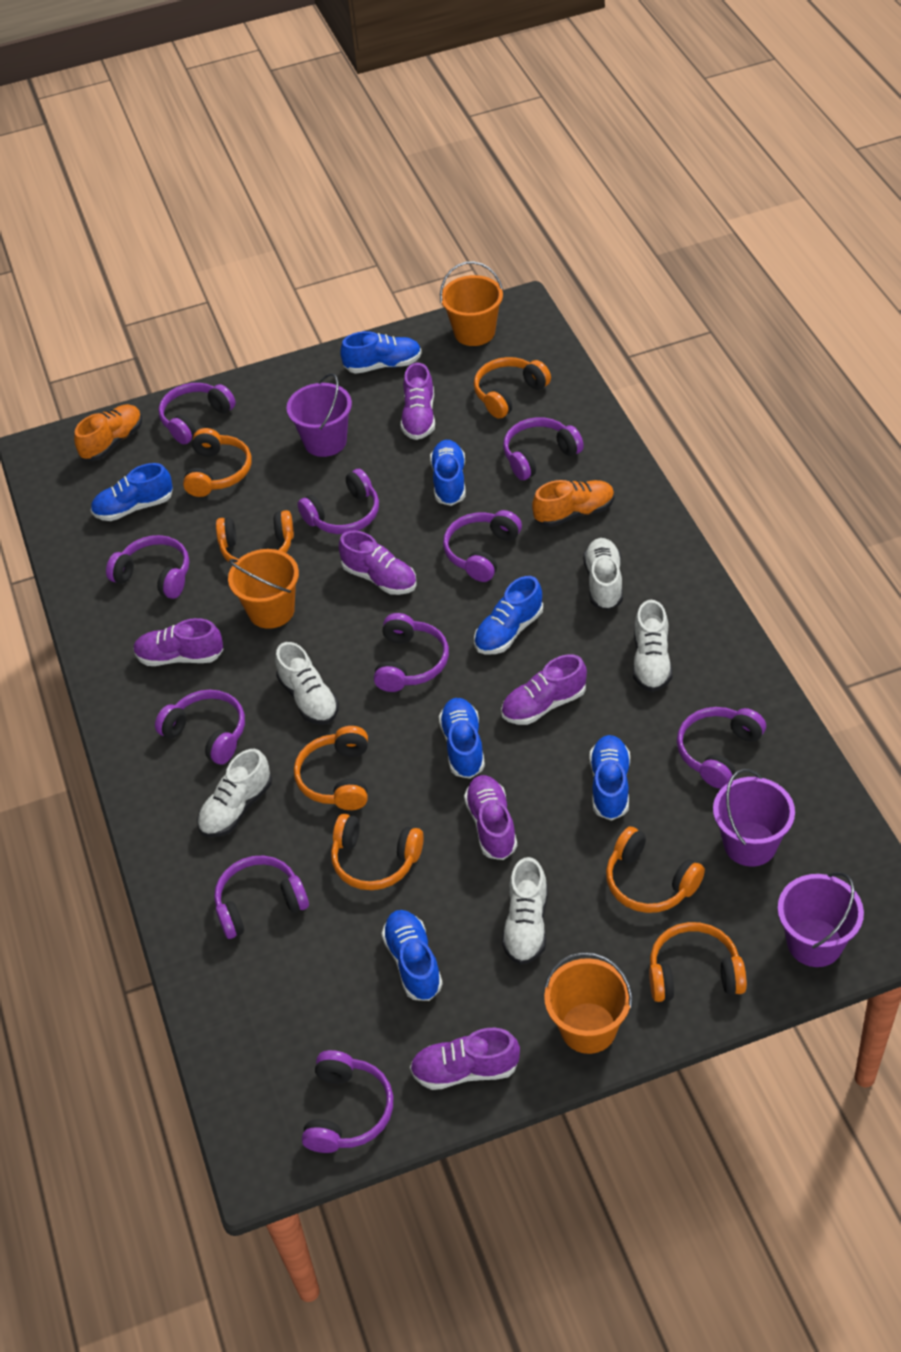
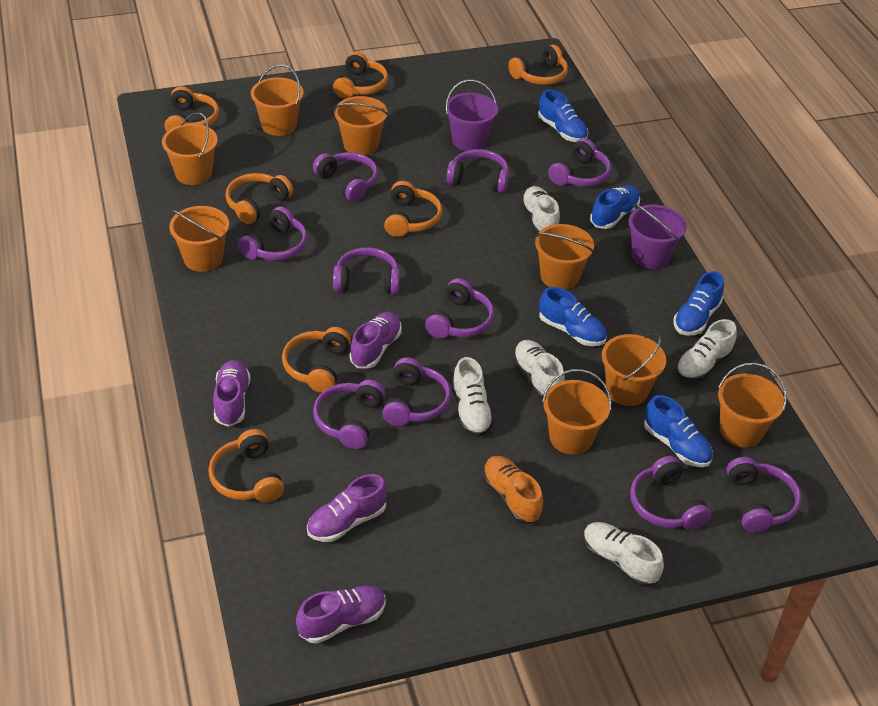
blue shoe: [91,463,173,521] [340,331,422,374] [382,910,443,1001] [430,440,465,506] [439,698,485,779] [474,576,543,654] [589,735,630,821] = 7 -> [538,90,588,142] [539,287,607,346] [590,185,640,229] [644,395,713,467] [673,271,724,336] = 5
orange bucket: [228,549,299,629] [440,261,503,346] [544,952,632,1054] = 3 -> [162,112,218,185] [169,206,229,272] [251,65,304,136] [334,96,388,155] [535,224,594,290] [542,369,611,455] [602,333,666,406] [718,363,787,447] = 8
orange shoe: [74,404,142,461] [532,480,614,527] = 2 -> [482,456,543,524] = 1
purple bucket: [286,373,352,457] [713,769,795,866] [778,872,864,967] = 3 -> [445,79,498,151] [628,204,687,269] = 2
purple shoe: [133,618,224,666] [339,531,417,595] [401,363,435,440] [410,1028,520,1090] [464,775,517,860] [501,654,587,725] = 6 -> [213,360,251,427] [296,585,386,644] [307,474,387,542] [349,312,402,368] = 4

